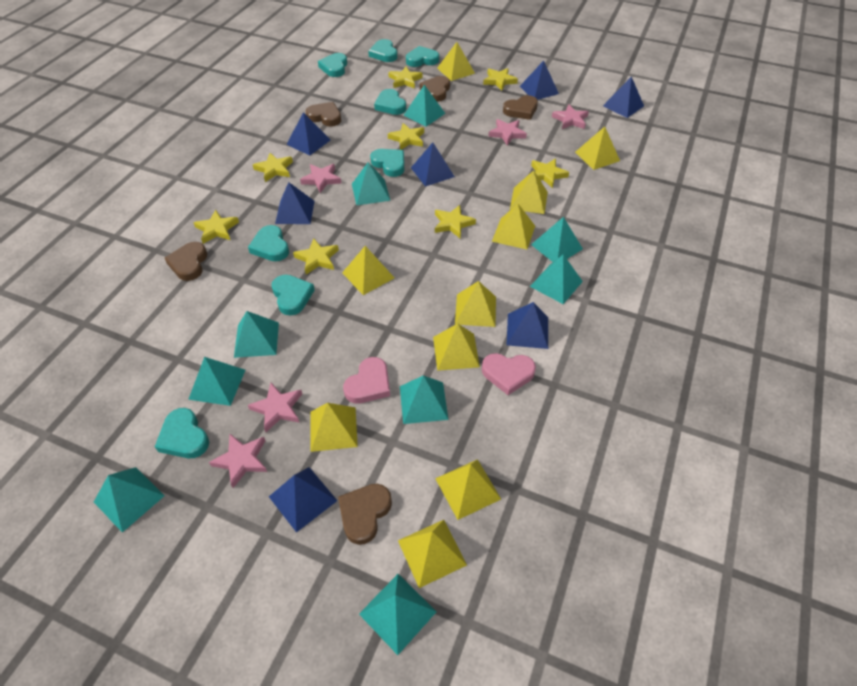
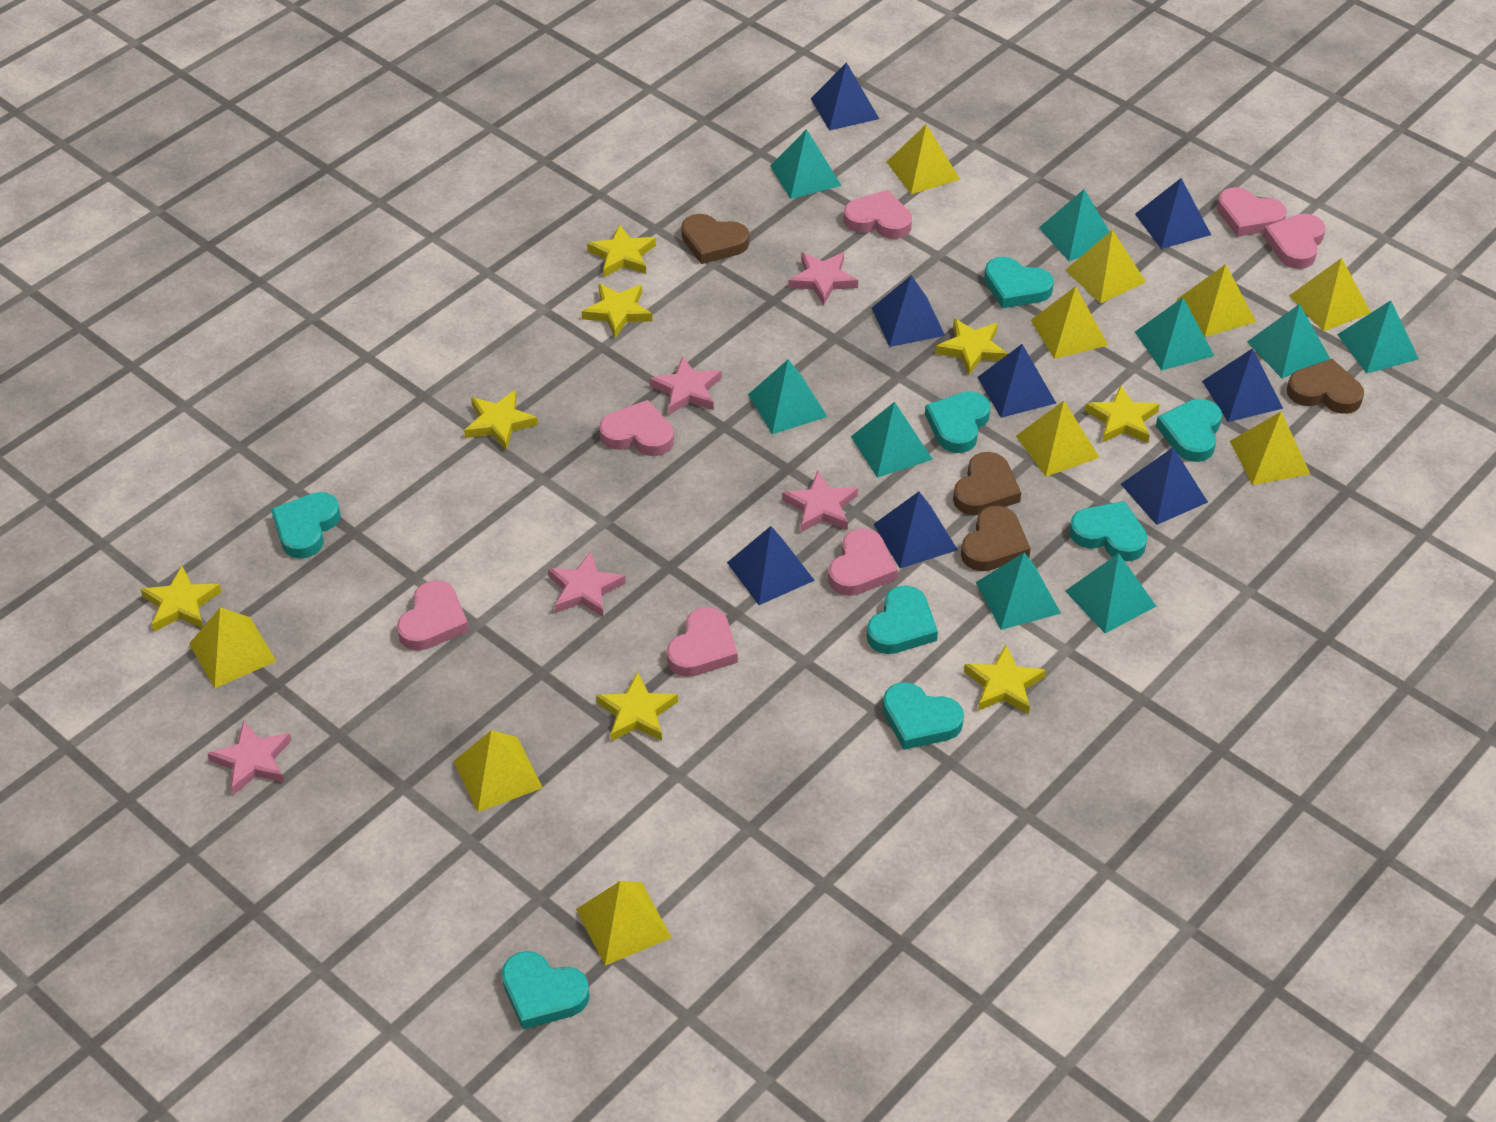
blue pyramid: [269,467,338,533] [275,182,315,224] [286,112,330,156] [411,142,455,187] [507,302,548,349] [520,61,559,100] [603,76,644,118] = 7 -> [727,526,815,605] [811,62,879,131] [872,275,945,347] [874,492,958,568] [977,344,1056,418] [1121,447,1208,525] [1135,178,1211,249] [1202,348,1283,422] = 8
brown heart: [165,242,207,281] [306,102,341,127] [338,484,392,545] [420,76,450,102] [503,95,538,120] = 5 -> [681,214,749,264] [953,452,1021,515] [961,506,1031,571] [1287,359,1364,414] = 4
pink heart: [343,357,390,404] [482,353,536,395] = 2 -> [397,580,469,651] [599,400,674,456] [667,607,738,677] [828,528,898,596] [843,190,912,239] [1217,187,1287,237] [1263,214,1325,269] = 7

